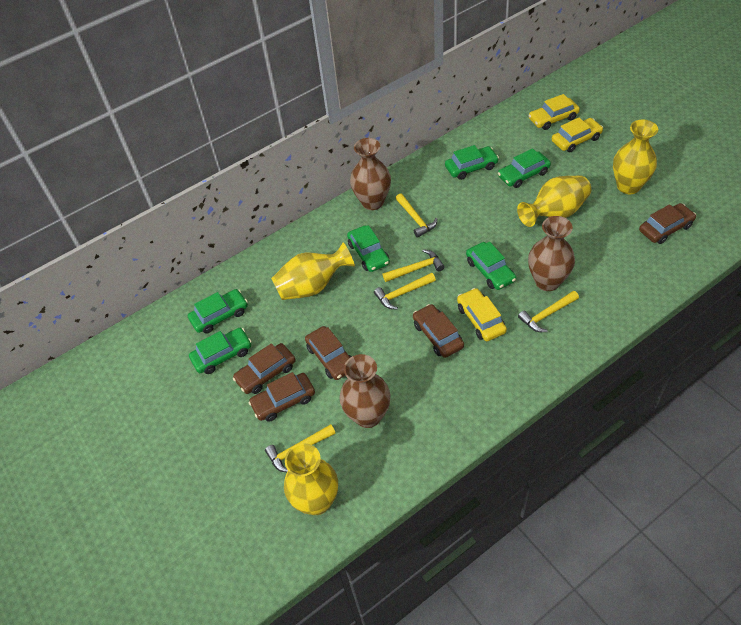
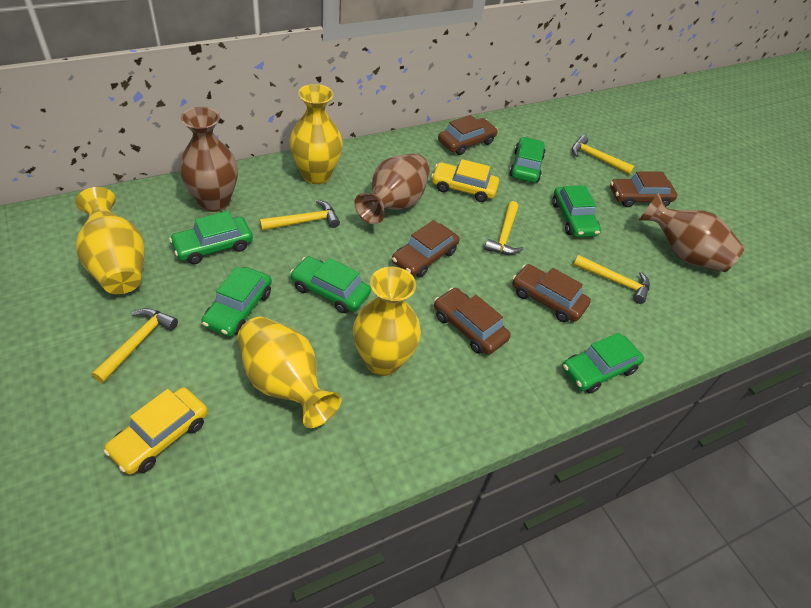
yellow car: [457,288,507,341] [528,94,580,130] [552,118,603,152] = 3 -> [103,387,208,475] [431,159,499,202] = 2

